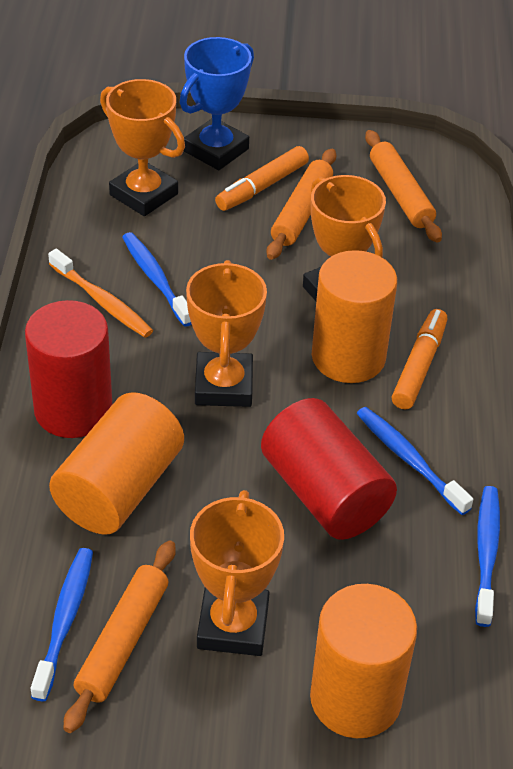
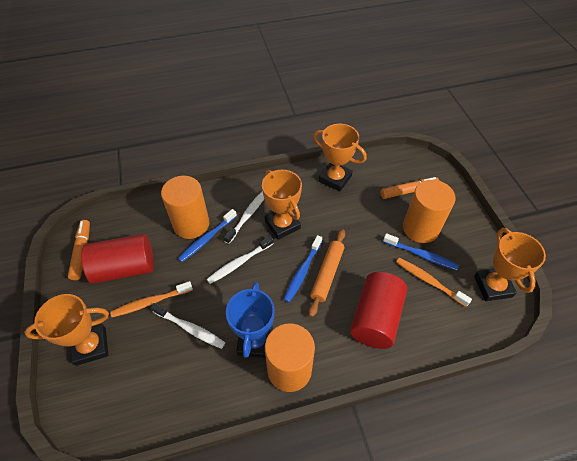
blue toothbrush: [31,548,93,701] [122,232,192,327] [357,407,473,515] [475,486,500,627] = 4 -> [178,209,237,262] [283,235,322,303] [383,233,459,270] = 3
orange rolling pin: [64,540,176,733] [266,149,336,260] [365,130,442,243] = 3 -> [308,229,345,317] = 1
orange toothbrush: [48,249,153,338] = 1 -> [110,281,193,317] [396,258,472,307] = 2
white toothbrush: none = 0 -> [150,303,225,349] [207,236,274,284] [224,191,264,244] = 3

